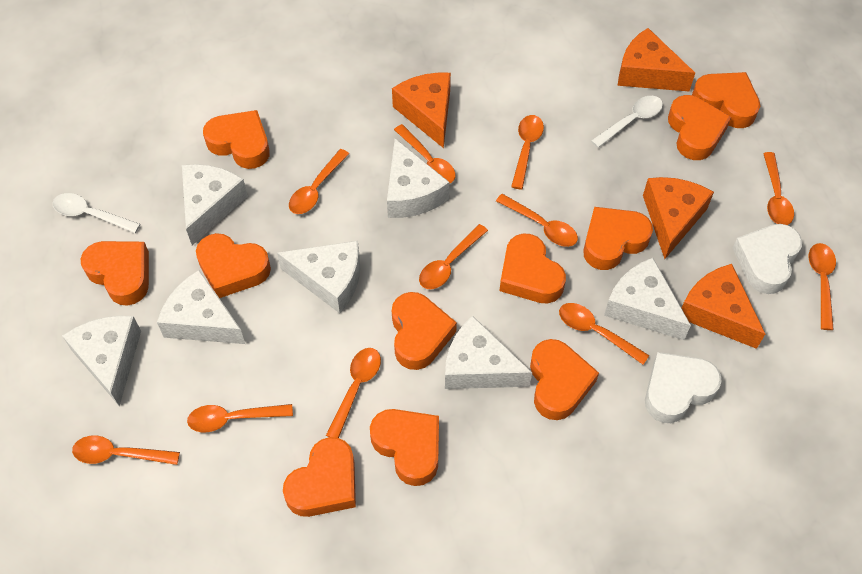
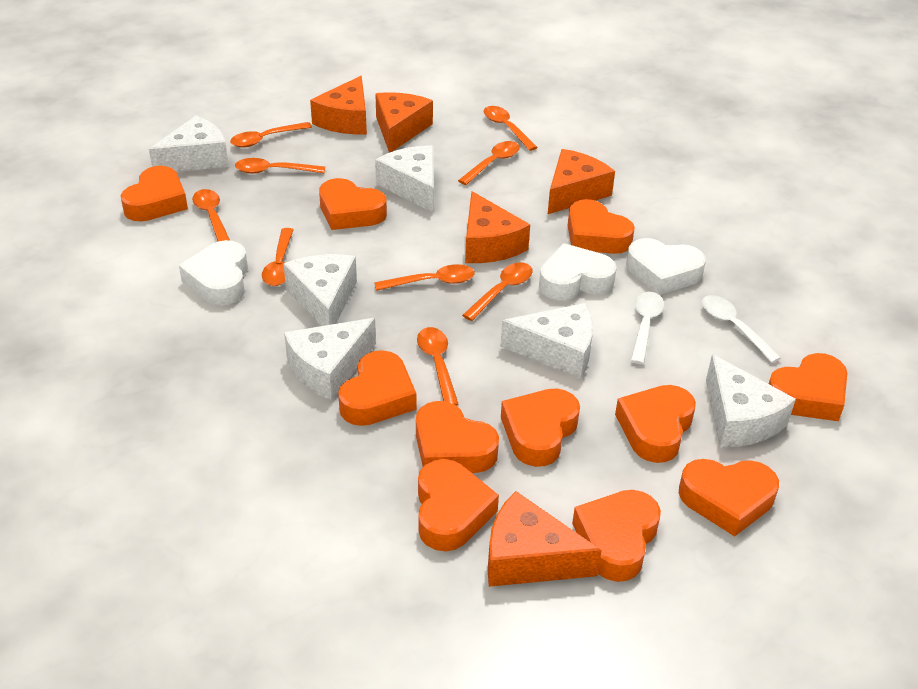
orange cheese: [392,73,451,148] [617,28,695,92] [643,177,714,259] [682,264,765,349] = 4 -> [310,76,367,134] [375,92,433,153] [465,191,530,263] [488,491,602,587] [548,149,615,214] = 5
orange spoon: [72,435,180,465] [187,404,293,432] [289,149,349,214] [326,348,381,438] [394,124,455,184] [419,224,488,289] [496,194,578,247] [511,115,544,190] [559,303,649,364] [763,152,794,225] [808,243,836,330] = 11 -> [192,189,230,242] [230,122,312,148] [235,158,325,174] [262,228,293,286] [374,264,475,291] [417,327,459,406] [458,141,520,185] [462,262,533,321] [484,106,538,151] = 9
white cheese: [62,316,141,406] [157,270,245,344] [182,164,248,245] [277,241,360,313] [387,139,449,218] [445,316,532,389] [604,258,691,340] = 7 -> [149,116,229,172] [283,254,357,326] [284,318,376,401] [375,145,433,212] [501,303,593,379] [706,354,796,448] = 6
white heart: [645,352,722,423] [733,224,802,294] = 2 -> [179,240,248,306] [539,243,617,300] [626,238,706,295] = 3

